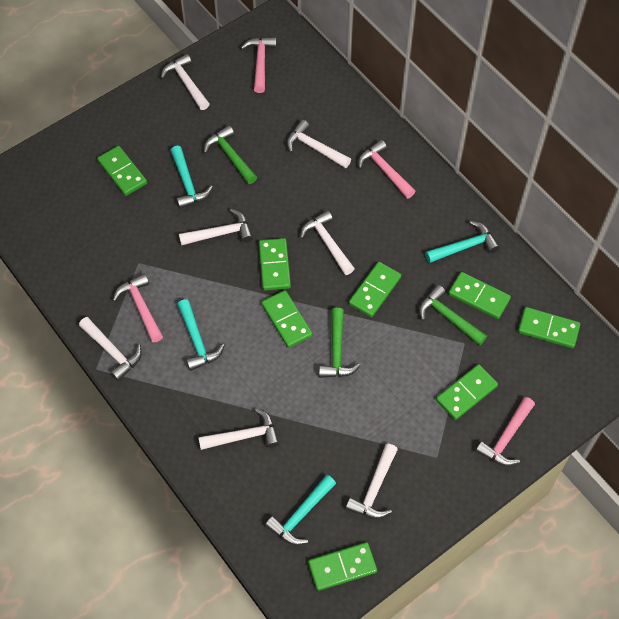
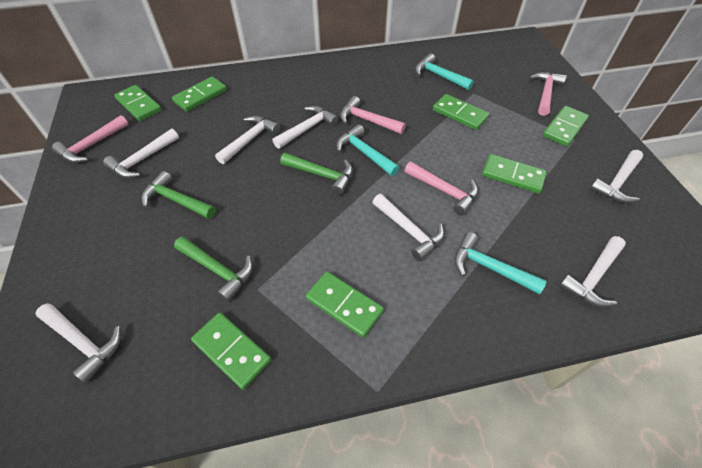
green domino: [97,146,147,196] [259,238,291,291] [261,290,312,348] [308,542,377,591] [349,262,401,317] [436,364,498,420] [448,272,511,319] [518,307,580,348] = 8 -> [114,85,162,121] [172,77,227,112] [191,313,271,390] [306,272,384,338] [433,94,490,130] [482,154,547,194] [543,106,589,146] = 7
turquoise hammer: [170,146,213,209] [177,299,225,371] [265,475,336,545] [425,221,500,263] = 4 -> [336,124,400,176] [415,54,474,90] [454,232,547,294] = 3

